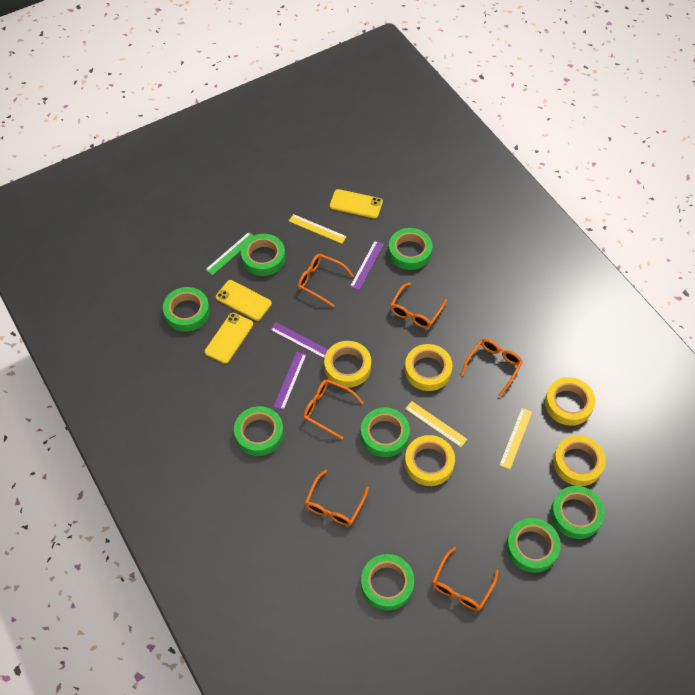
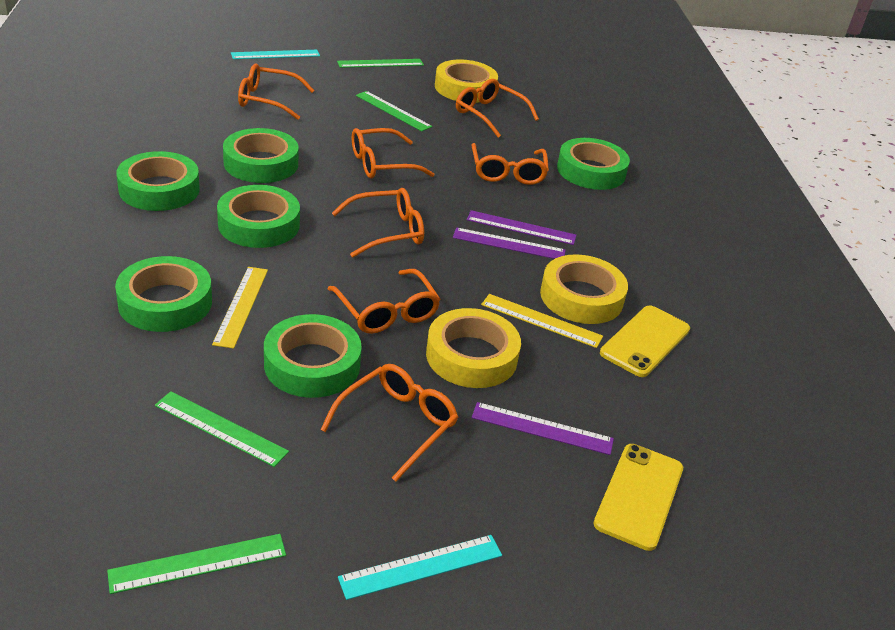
green ruler: [205,232,254,275] = 1 -> [107,534,286,594] [155,391,289,467] [337,59,424,68] [356,91,433,131] = 4
green tape: [163,287,210,332] [234,406,284,456] [241,234,285,276] [361,407,410,457] [361,554,414,611] [388,228,433,270] [506,518,561,573] [551,486,605,539] = 8 -> [115,256,212,332] [116,151,200,211] [217,185,300,248] [223,128,298,183] [264,314,362,398] [557,138,630,190] = 6
orange glasses: [298,254,354,307] [303,379,364,439] [305,470,369,526] [390,283,447,328] [432,547,499,611] [461,339,523,397] = 6 -> [238,64,315,120] [320,364,458,482] [327,269,440,334] [332,188,424,257] [352,128,435,179] [456,79,539,138] [471,143,549,185] = 7
turquoise ruler: none = 0 -> [231,50,320,59] [338,535,502,600] = 2
yellow phone: [205,313,253,364] [216,280,272,321] [330,189,383,219] = 3 -> [594,444,683,551] [600,305,690,377] = 2
yellow ruler: [289,214,347,244] [405,401,467,447] [500,408,532,469] = 3 -> [212,267,268,349] [481,294,603,348] = 2
yellow tape: [324,341,371,388] [405,344,453,391] [405,435,455,486] [545,377,595,426] [553,435,606,486] = 5 -> [426,308,521,388] [435,60,498,103] [540,254,628,324] = 3

